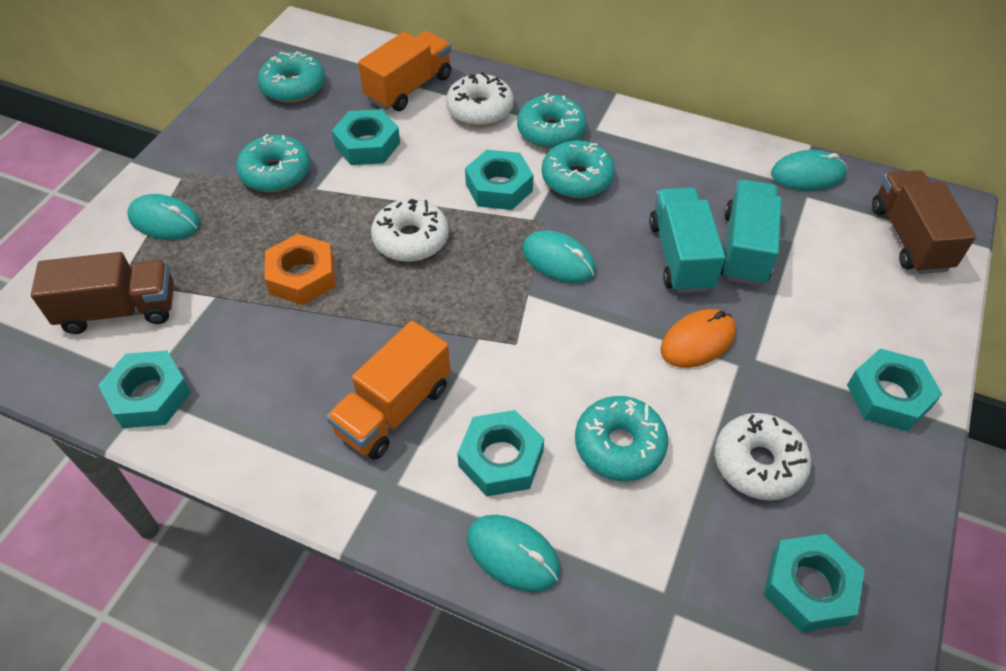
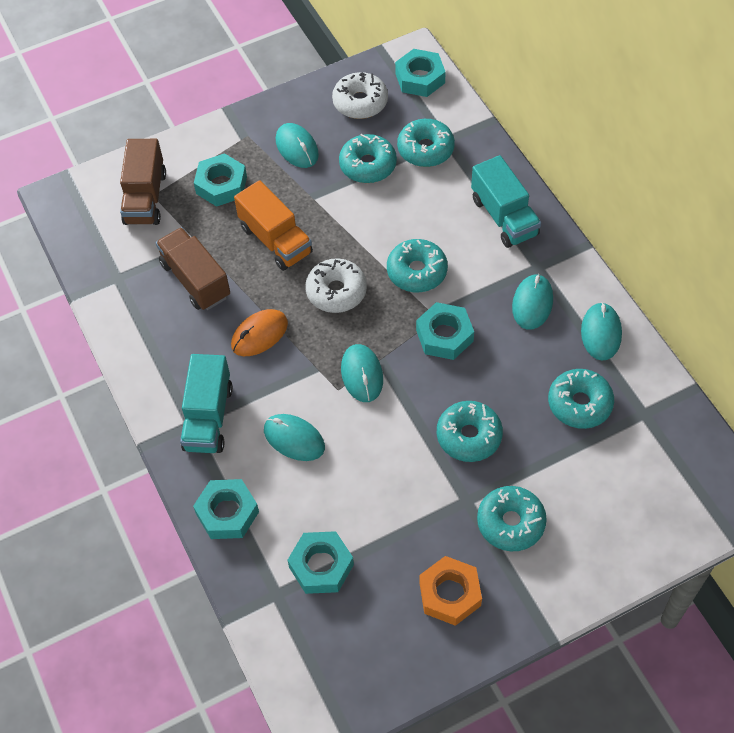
orange truck: [326,321,450,460] [358,31,451,111] = 2 -> [234,180,313,271] = 1
turquoise donut: [236,134,311,192] [258,51,325,103] [517,93,587,149] [542,140,615,198] [575,396,668,481] = 5 -> [339,134,397,183] [387,239,448,292] [397,119,455,167] [437,401,503,462] [477,486,547,551] [548,369,614,429] = 6
turquoise mouse: [127,194,200,240] [467,515,560,592] [522,231,596,284] [771,150,847,191] = 4 -> [264,414,325,461] [276,123,319,168] [341,344,383,402] [512,274,553,330] [581,302,622,361] = 5
turquoise nut: [98,351,191,428] [332,109,400,165] [457,410,544,497] [465,150,534,210] [764,534,865,632] [847,348,942,432] = 6 -> [193,479,259,539] [194,153,247,207] [287,531,354,594] [395,49,446,97] [416,302,474,360] = 5
white donut: [371,199,449,262] [446,72,514,126] [715,413,812,501] = 3 -> [305,258,367,313] [332,72,388,119] = 2

